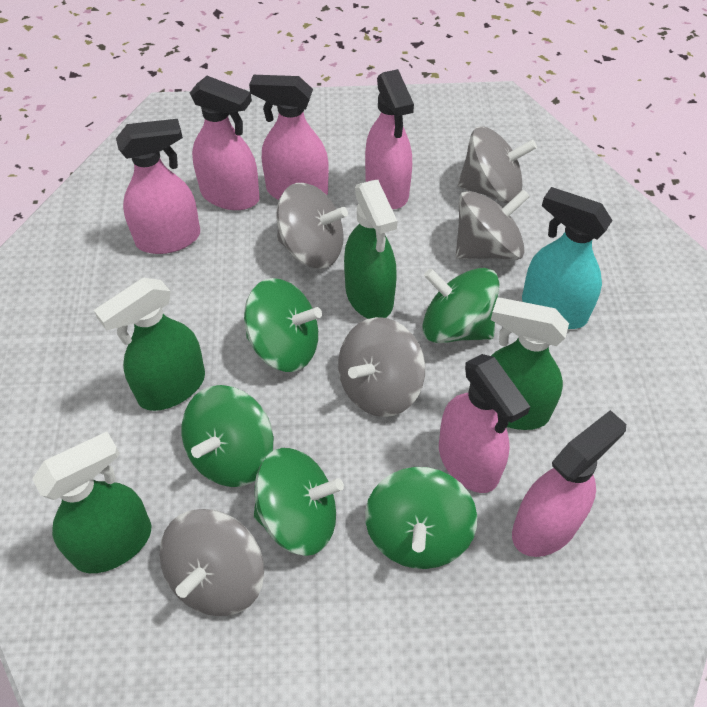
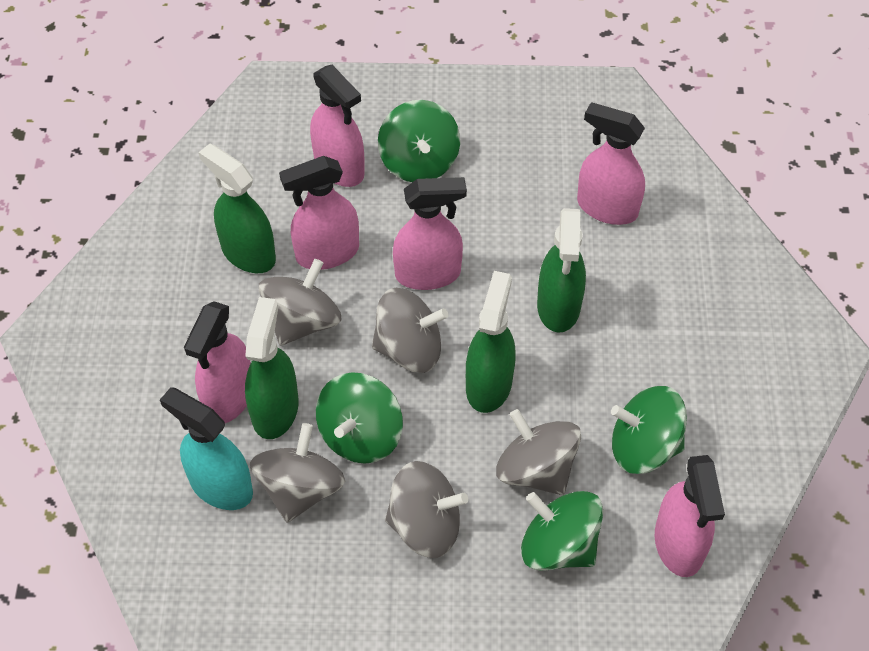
green spinning top: [181,385,274,487] [244,278,322,372] [253,448,344,556] [365,467,477,569] [423,268,500,343] = 5 -> [316,372,403,464] [378,100,460,182] [521,491,603,571] [611,386,687,474] = 4

